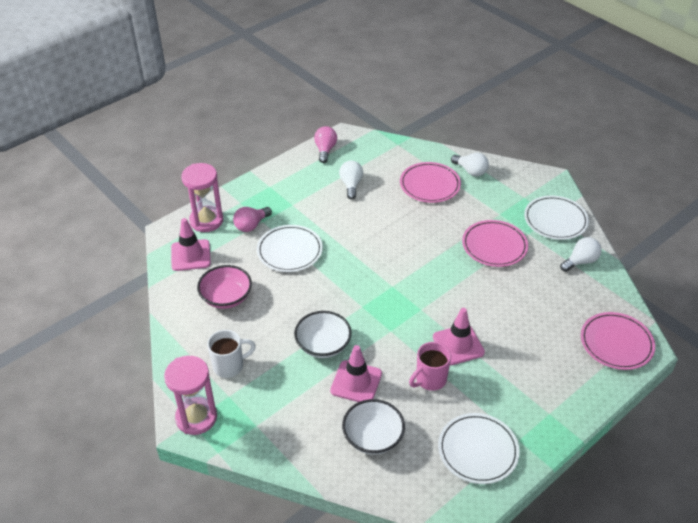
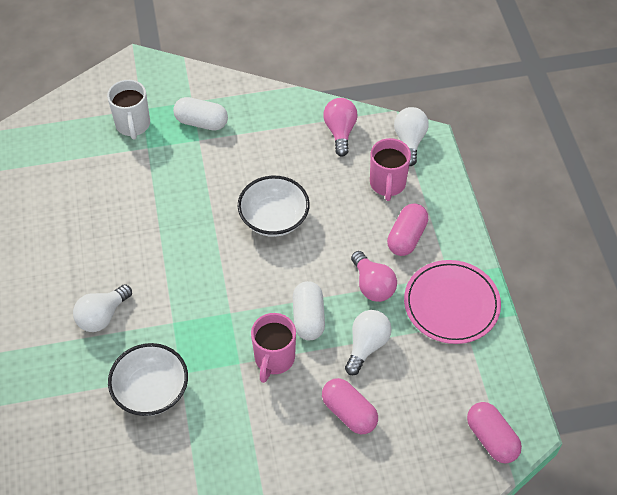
pink bowl: [197,265,252,309] = 1 -> none = 0
pink capsule: none = 0 -> [322,378,378,434] [387,204,428,256] [467,402,522,463] = 3
pink hourglass: [164,356,217,435] [181,163,223,232] = 2 -> none = 0
pink mug: [409,342,451,391] = 1 -> [251,313,296,383] [370,138,411,201] = 2
pink plate: [400,162,461,203] [462,220,528,267] [581,312,655,370] = 3 -> [404,260,501,344] = 1
pink traffic cone: [171,218,211,271] [330,345,382,402] [433,308,485,365] = 3 -> none = 0
white capsule: none = 0 -> [173,97,228,131] [293,281,325,340] = 2
white plate: [257,225,323,272] [438,413,520,484] [524,196,589,240] = 3 -> none = 0

